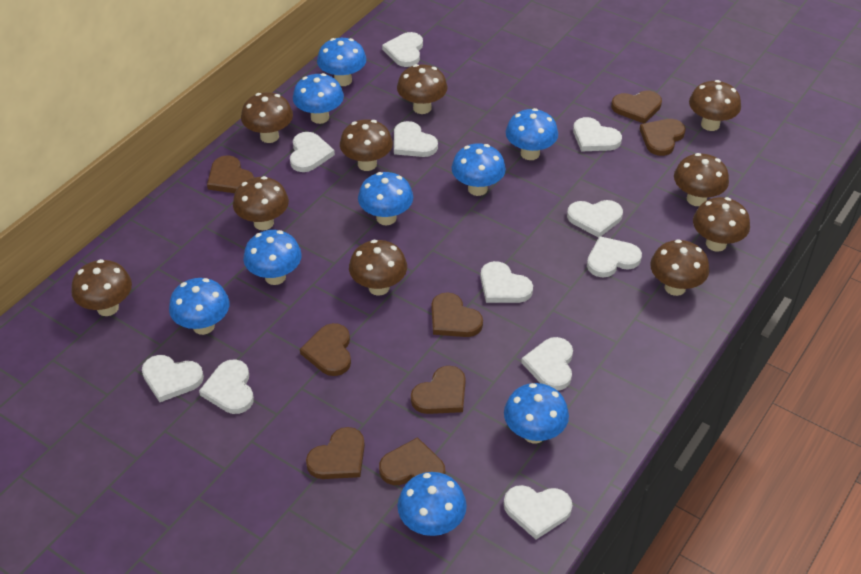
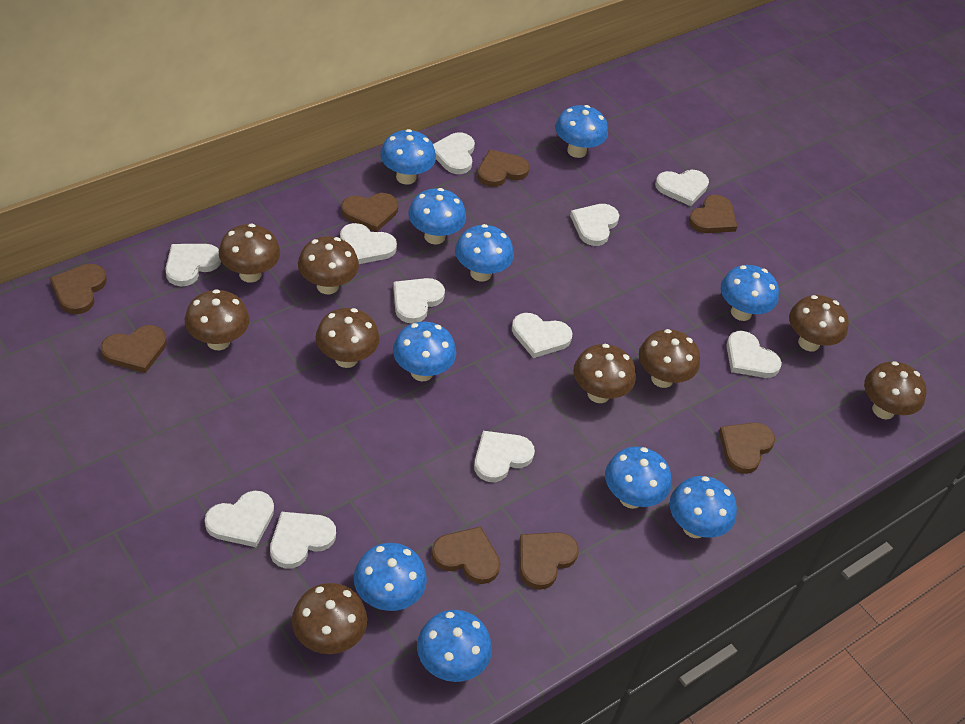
blue mushroom: [169,278,230,335] [243,230,302,285] [293,73,344,124] [317,38,366,86] [358,172,413,225] [397,472,467,536] [451,143,506,196] [504,383,569,443] [506,108,558,160] = 9 -> [354,543,427,611] [380,129,436,185] [393,322,456,381] [408,188,466,245] [417,610,492,682] [455,224,514,282] [555,105,608,158] [605,447,671,509] [670,476,737,538] [721,265,779,321] = 10
brown mushroom: [71,259,132,316] [233,176,289,230] [241,92,293,143] [340,119,393,171] [349,240,407,296] [397,64,448,114] [650,239,709,296] [674,153,729,206] [689,80,741,131] [693,197,750,252] = 10 -> [185,289,250,350] [219,224,280,282] [292,583,367,654] [298,236,359,294] [316,308,379,368] [573,344,636,403] [639,329,700,388] [789,295,849,351] [864,361,926,419] = 9

